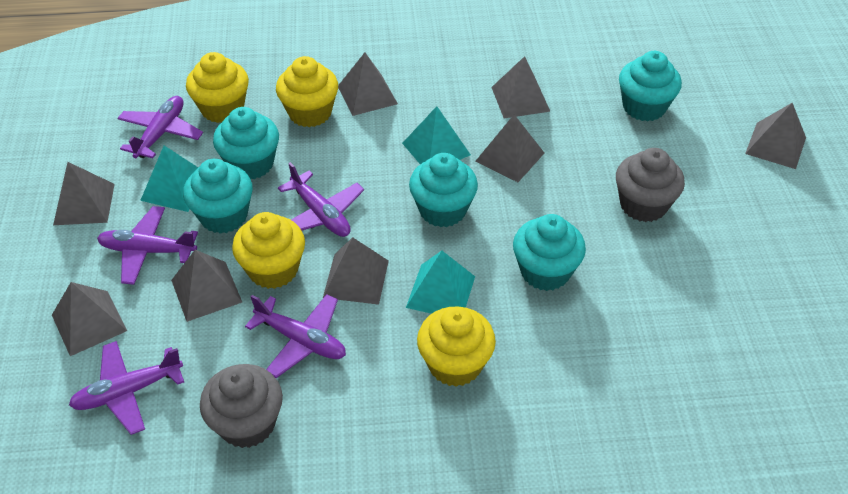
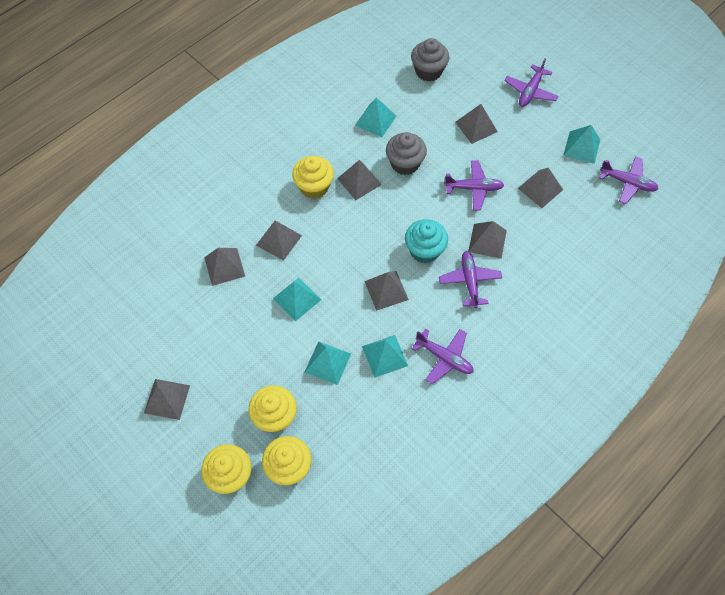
turquoise cupcake: [183,159,253,234] [213,107,279,179] [409,153,478,227] [513,214,586,291] [619,51,682,122] = 5 -> [405,219,448,263] = 1
turquoise pyramid: [140,146,198,212] [402,106,471,164] [406,251,475,314] = 3 -> [273,278,321,322] [304,341,351,385] [355,97,396,137] [362,335,408,378] [563,125,601,164] = 5

